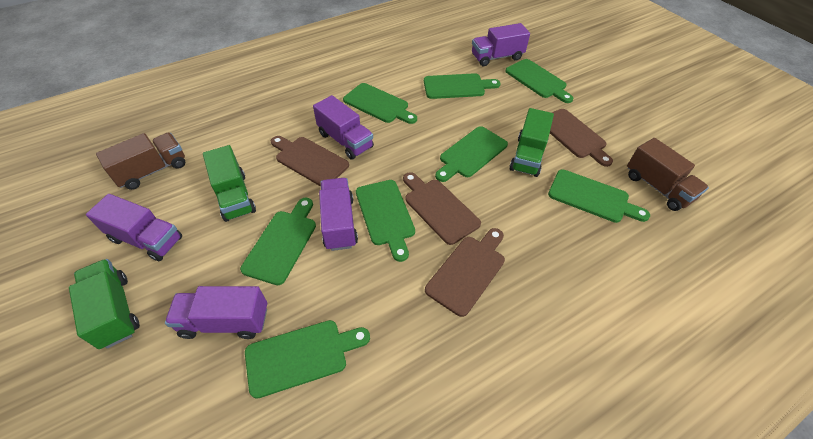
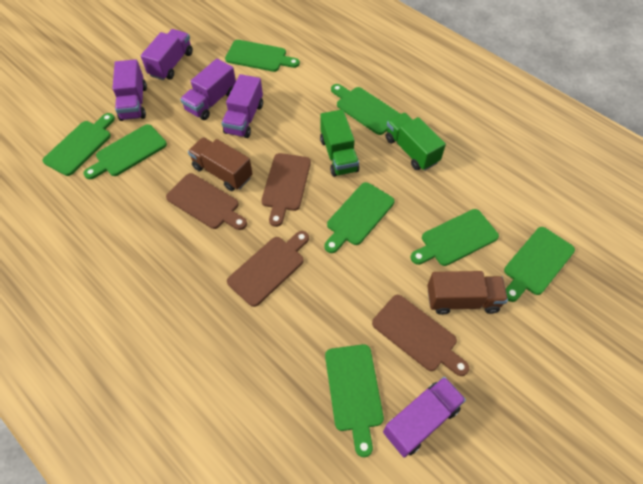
green truck: [69,259,140,349] [203,145,256,222] [509,108,554,177] = 3 -> [320,109,359,177] [386,113,446,171] = 2

